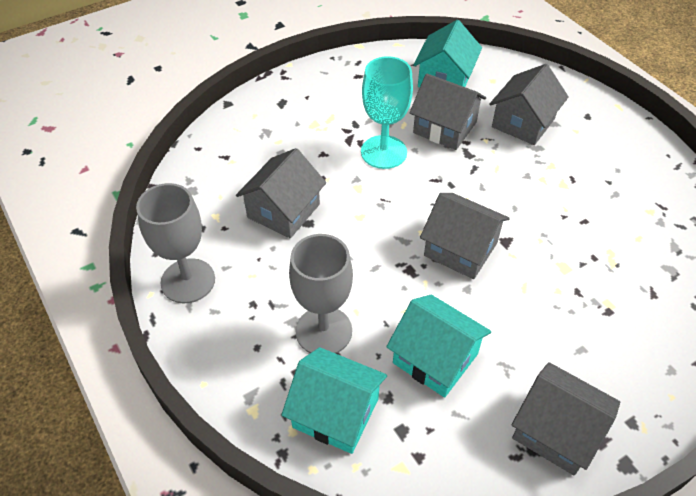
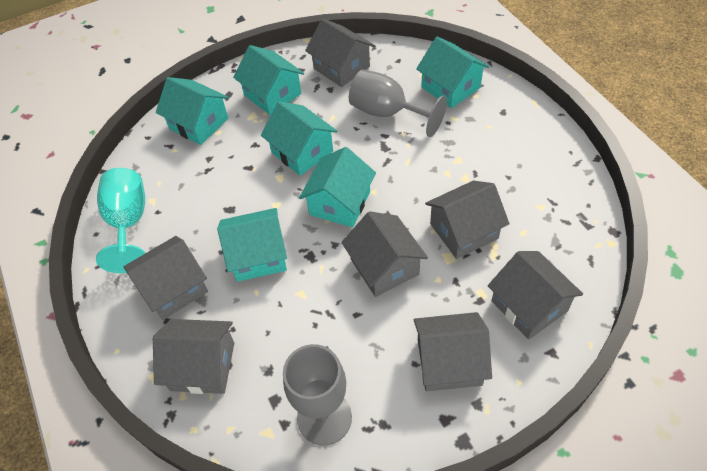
grey house: [236,148,326,238] [409,73,486,150] [420,193,510,279] [489,64,569,145] [512,362,620,475] = 5 -> [124,236,208,320] [153,319,234,394] [305,19,375,87] [341,211,428,297] [414,312,492,391] [425,180,509,259] [488,251,583,340] = 7
turquoise house: [281,347,387,454] [386,295,491,398] [413,20,482,87] = 3 -> [156,77,229,145] [217,208,287,282] [233,45,304,115] [261,101,337,176] [299,147,376,228] [416,37,489,108] = 6

